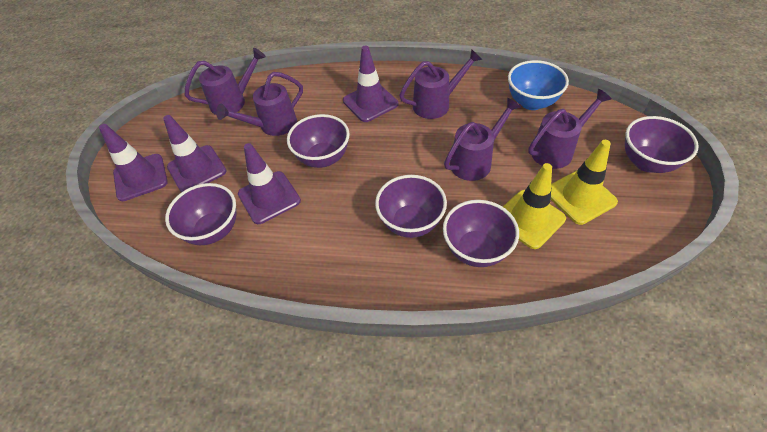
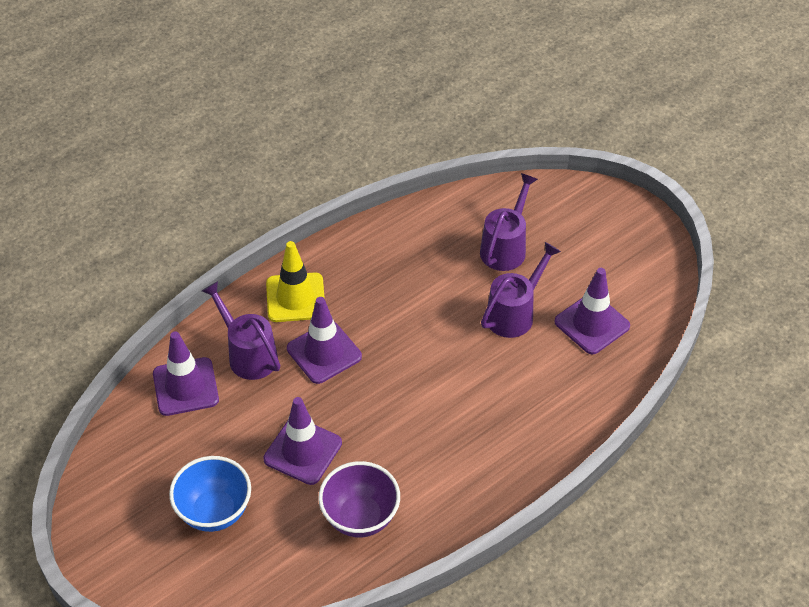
purple bowl: [165,183,236,245] [287,114,350,168] [375,175,447,238] [443,200,519,267] [625,116,699,173] = 5 -> [318,461,400,537] = 1
purple watering can: [185,48,266,115] [216,72,303,136] [399,49,482,119] [444,98,521,181] [528,89,612,169] = 5 -> [202,281,280,380] [480,173,538,271] [481,242,561,338] = 3
yellow traffic cone: [503,163,566,249] [551,140,618,225] = 2 -> [266,241,325,322] = 1

